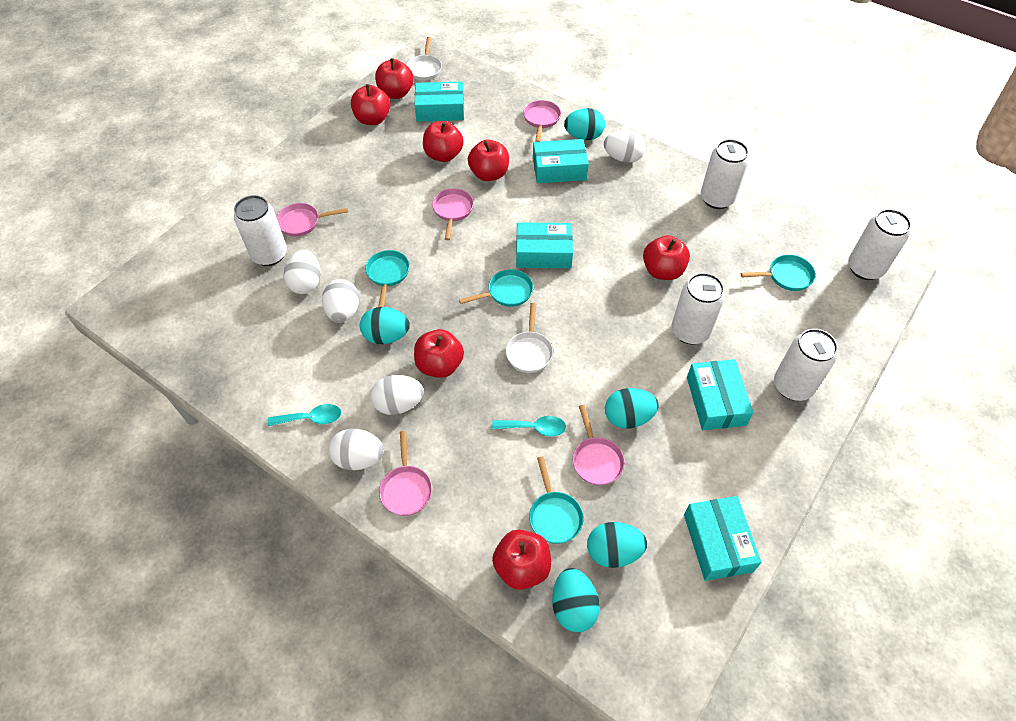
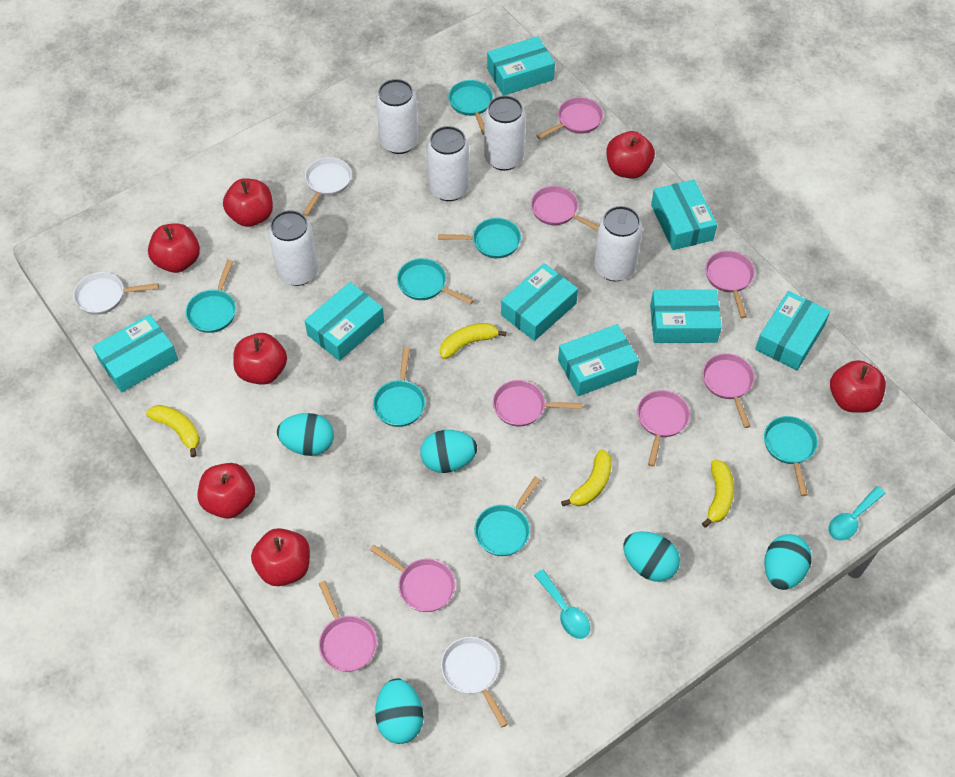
pink pan: [276,203,348,237] [379,431,432,516] [432,189,474,240] [523,100,561,142] [573,405,625,486] = 5 -> [319,581,377,672] [370,545,455,612] [493,380,583,427] [531,186,599,231] [536,97,603,139] [637,390,690,467] [703,353,755,428] [705,251,755,318] = 8
turquoise box: [414,82,464,122] [516,222,573,268] [533,139,589,183] [684,496,762,581] [687,359,753,430] = 5 -> [93,314,178,392] [304,282,384,361] [487,36,555,96] [501,263,578,341] [558,324,639,396] [650,290,722,343] [651,179,717,250] [755,291,830,370] = 8
turquoise pan: [365,250,410,307] [459,269,533,307] [529,457,583,544] [741,255,815,291] = 4 -> [185,260,236,333] [373,347,425,427] [397,258,474,305] [438,218,521,258] [448,80,493,135] [474,476,540,556] [764,416,818,496] = 7
white egg: [284,250,321,294] [322,279,359,323] [329,429,384,470] [371,375,424,415] [604,130,646,163] = 5 -> none = 0
white pan: [406,37,442,81] [506,303,553,373] = 2 -> [73,272,159,315] [302,157,352,216] [441,637,508,727] = 3
yellow banana: none = 0 -> [146,405,200,457] [440,323,506,359] [561,449,612,506] [702,459,734,528] = 4

